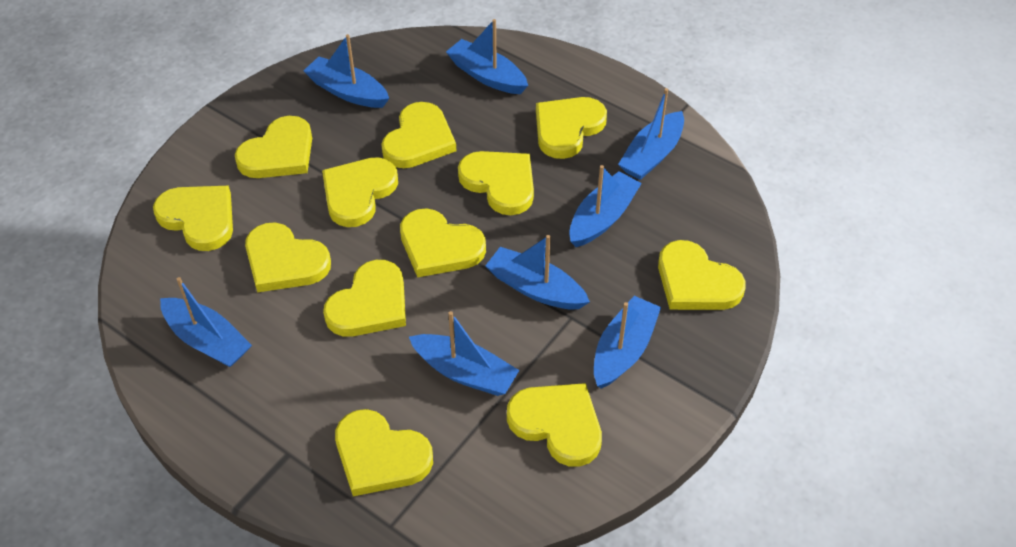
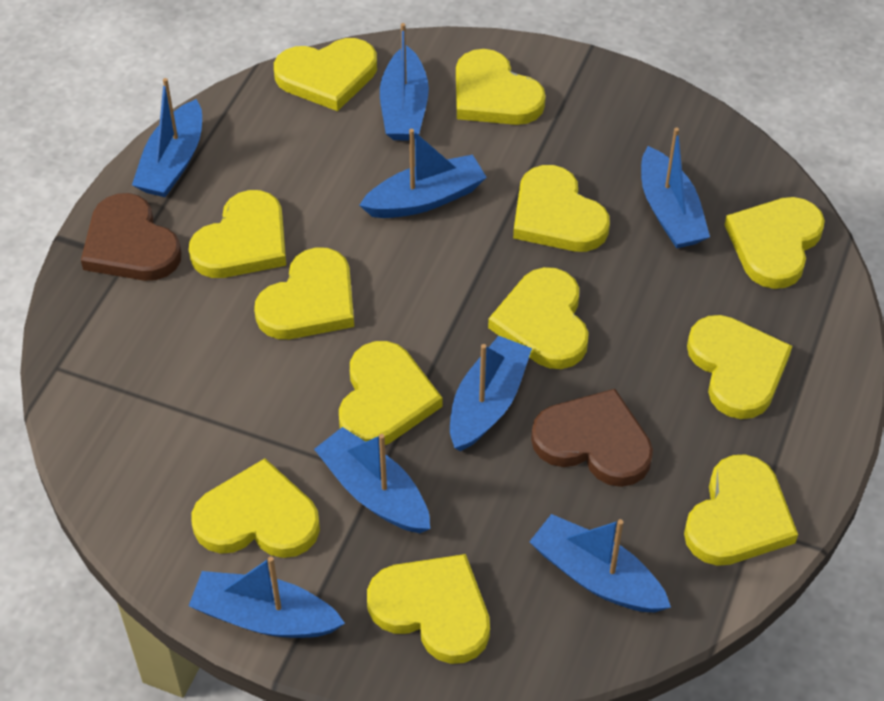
brown heart: none = 0 -> [81,193,182,281] [531,389,653,487] = 2

